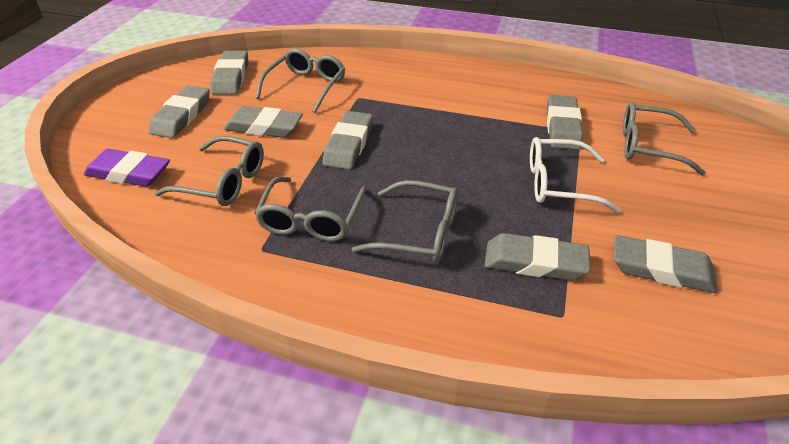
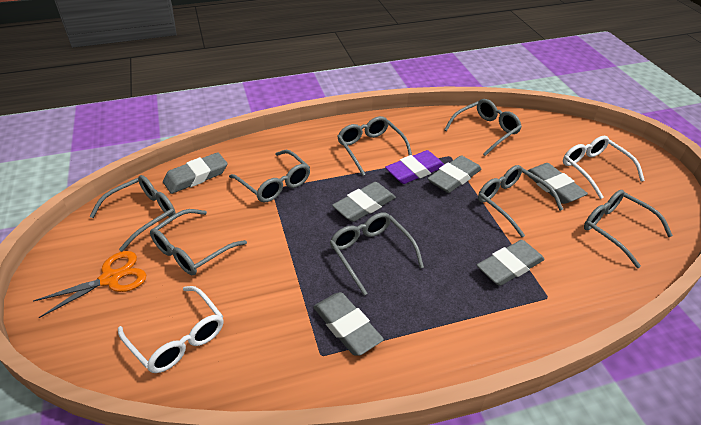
grey eraser: [149,85,210,138] [210,51,248,94] [224,106,303,138] [323,111,373,170] [485,233,591,280] [547,95,583,150] [614,235,717,293] = 7 -> [163,152,227,194] [313,292,384,356] [332,182,396,222] [427,155,481,193] [477,240,545,286] [527,163,588,204] = 6
grey glasses: [155,136,264,206] [254,177,366,242] [256,48,345,113] [352,180,458,263] [623,102,706,176] = 5 -> [89,175,176,252] [150,209,247,275] [229,150,310,203] [330,212,424,296] [337,116,412,176] [444,99,522,156] [478,165,563,238] [584,190,673,268] = 8
orange scissors: none = 0 -> [33,251,146,318] = 1
white glasses: [530,137,621,213] = 1 -> [118,286,223,373] [563,136,645,199] = 2

